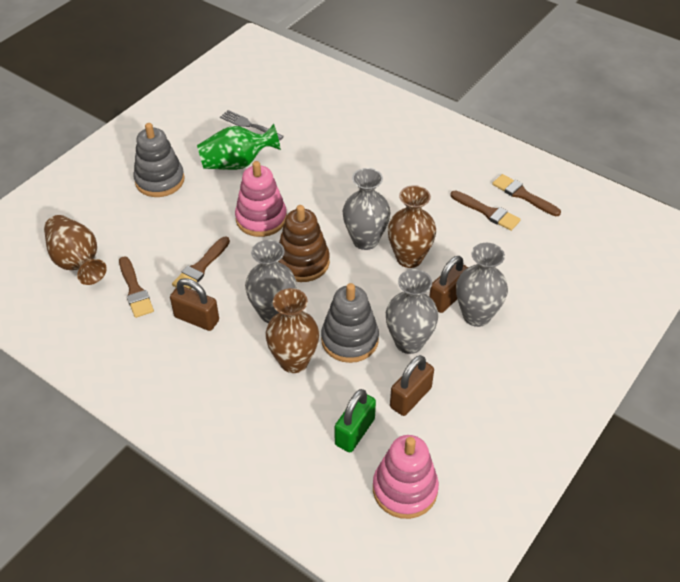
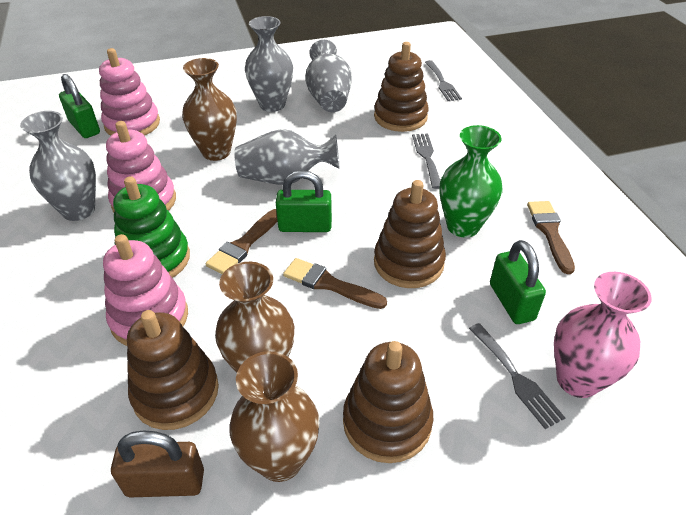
brown brush: [119,256,154,318] [172,237,230,289] [451,190,521,231] [492,174,561,216] = 4 -> [206,209,277,274] [283,258,387,309] [527,201,575,274] = 3
brown padlock: [170,278,219,331] [390,355,434,416] [429,256,468,313] = 3 -> [111,430,204,497] = 1
brown stacking toy: [278,205,330,282] = 1 -> [127,310,219,430] [343,341,433,463] [374,42,429,132] [374,180,446,288] = 4
green padlock: [335,389,376,452] = 1 -> [59,74,100,138] [276,170,332,232] [490,240,546,324] = 3
green stacking toy: none = 0 -> [113,176,190,278] = 1
grey fork: [220,110,284,141] = 1 -> [412,133,440,189] [425,60,462,101] [469,323,565,429] = 3
grey stacking toy: [133,123,185,197] [321,283,379,363] = 2 -> none = 0
pink stacking toy: [235,161,287,237] [373,435,439,519] = 2 -> [99,48,160,136] [103,234,188,346] [106,121,176,212] = 3
pink vase: none = 0 -> [554,272,651,398] = 1

